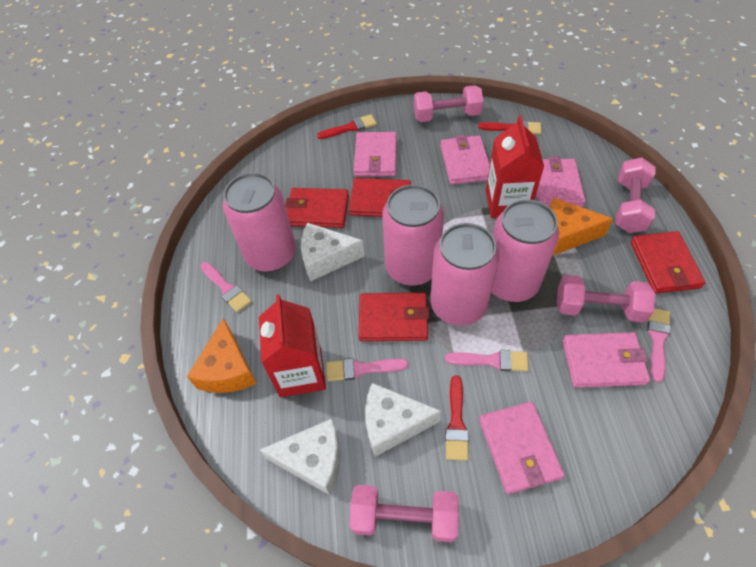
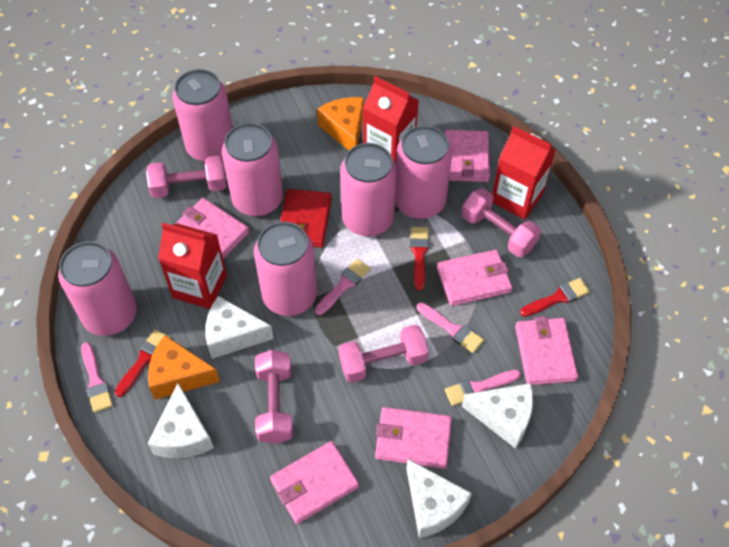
pink can: [223,173,296,272] [382,185,444,285] [430,223,499,326] [492,199,559,302] = 4 -> [58,241,137,336] [173,69,233,162] [222,123,283,217] [254,222,317,316] [340,143,397,236] [395,126,452,219] = 6
pink wallet: [354,132,397,177] [441,134,490,185] [479,402,564,494] [536,156,586,208] [563,332,650,388] = 5 -> [175,198,249,259] [270,441,359,524] [375,407,452,469] [437,249,512,306] [445,130,490,182] [515,316,578,385] = 6
red carton: [259,294,326,397] [486,115,544,218] = 2 -> [158,223,227,309] [363,76,419,164] [492,126,556,219] = 3
red wallet: [285,188,349,228] [349,178,411,217] [358,293,430,341] [631,231,706,293] = 4 -> [280,189,332,248] = 1
white cheese: [260,418,341,495] [301,223,365,282] [365,383,441,457] = 3 -> [147,383,214,458] [205,296,274,359] [407,459,472,538] [462,383,533,449] = 4

